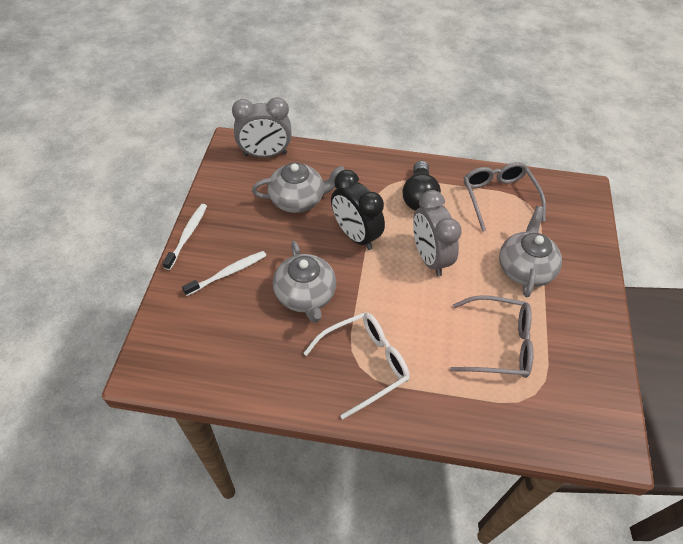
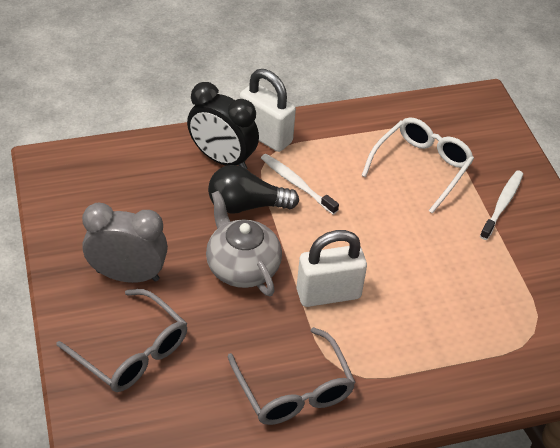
grey clock: [232,97,292,157] [413,190,462,276] = 2 -> [82,202,168,283] = 1
grey teapot: [252,163,345,213] [273,241,336,323] [499,206,562,297] = 3 -> [206,191,282,296] = 1
white padlock: none = 0 -> [239,69,296,152] [297,230,367,307] = 2

